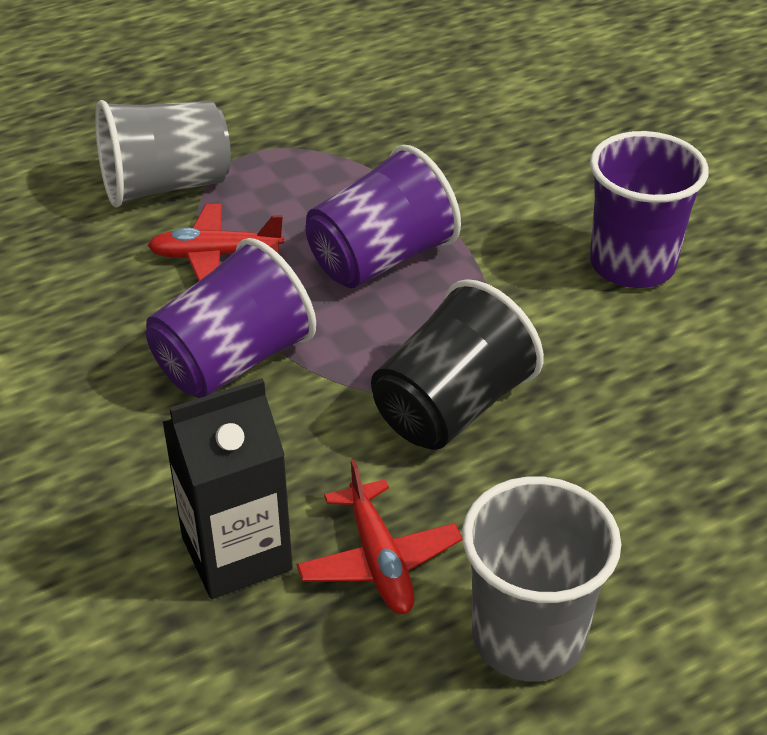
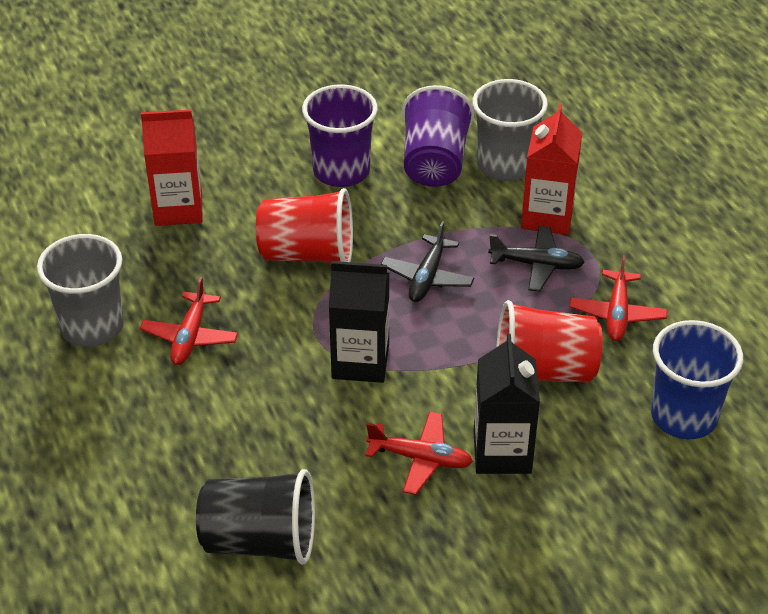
black carton: [162,378,293,599] = 1 -> [329,261,389,383] [473,334,540,474] = 2
black plane: none = 0 -> [381,221,474,302] [488,226,585,292] = 2
blue cup: none = 0 -> [651,320,743,439] = 1
purple cup: [146,238,316,398] [306,145,461,288] [590,131,709,288] = 3 -> [302,84,378,187] [402,85,474,187] = 2
red carton: none = 0 -> [141,110,203,226] [521,104,582,235] = 2
red cup: none = 0 -> [256,188,353,263] [496,300,603,382] = 2
red plane: [147,204,284,281] [297,459,462,614] = 2 -> [140,277,238,365] [365,411,473,495] [569,255,668,341] = 3

